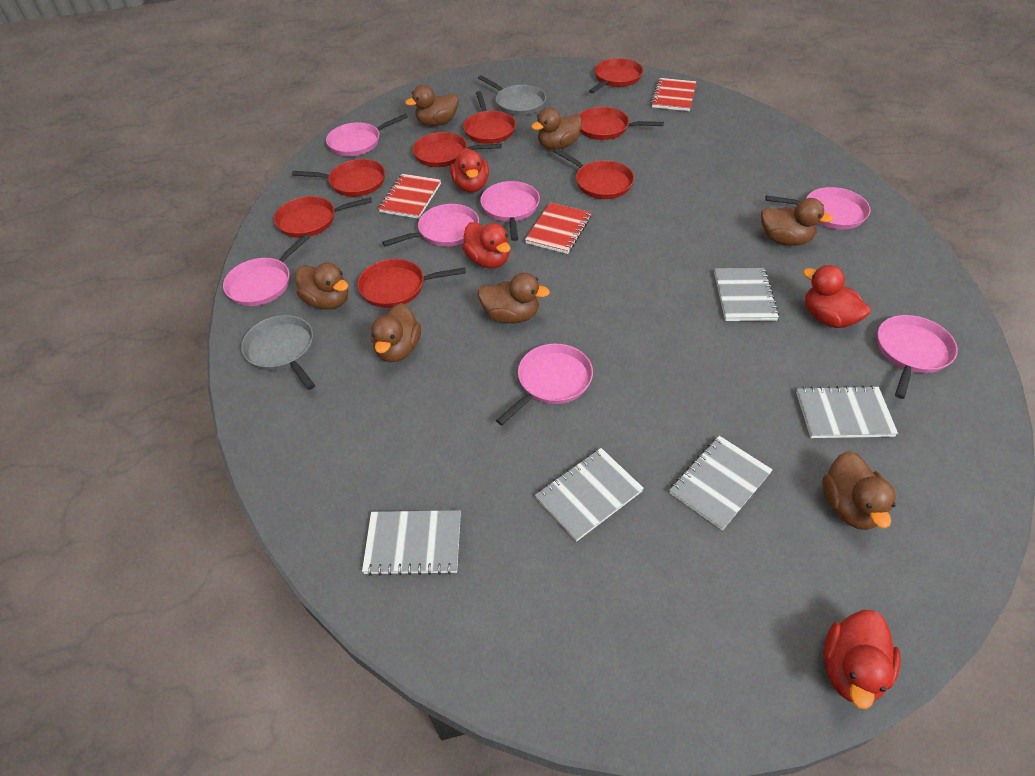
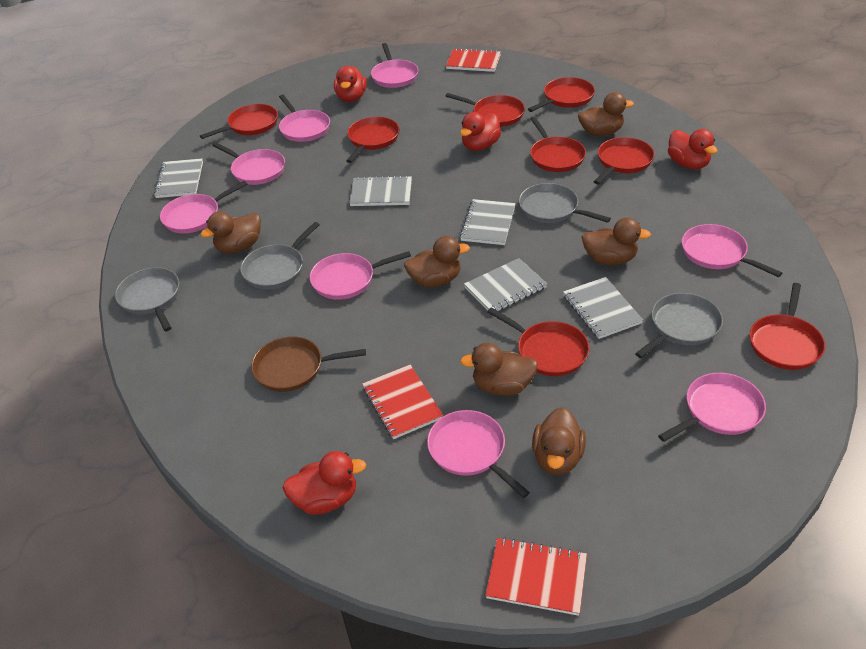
brown duck: [295,263,348,310] [371,303,421,362] [405,85,458,126] [478,273,550,324] [531,107,582,150] [761,198,834,246] [822,451,896,530] = 7 -> [201,211,261,253] [404,236,470,287] [460,343,538,396] [532,407,586,475] [578,92,634,136] [582,218,651,265] = 6
brown pan: none = 0 -> [251,336,366,392] = 1
grey pan: [241,315,315,390] [478,75,546,116] = 2 -> [115,267,179,331] [241,222,320,290] [519,183,611,223] [635,293,723,358] = 4
pink pan: [223,234,310,306] [326,114,408,156] [382,204,479,247] [480,181,540,241] [496,344,593,425] [765,187,871,230] [877,315,958,399] = 7 -> [160,181,248,234] [212,142,285,185] [279,95,330,142] [310,251,411,300] [371,43,419,88] [427,410,530,498] [658,373,766,442] [682,224,782,277] = 8

